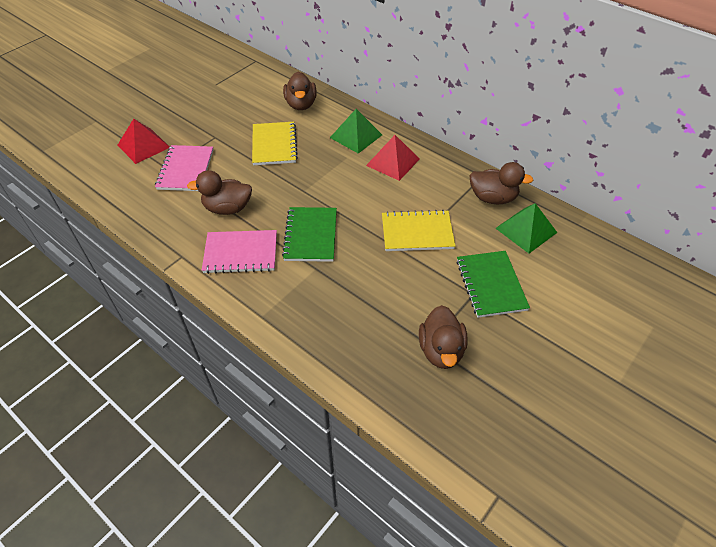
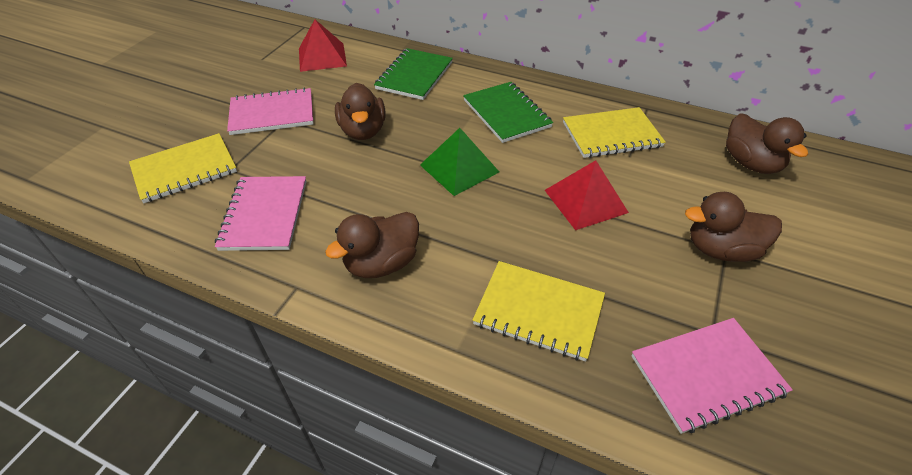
green pyramid: [330,109,382,154] [495,203,557,253] = 2 -> [420,128,499,196] = 1
pink notebook: [155,145,213,191] [202,230,277,274] = 2 -> [215,176,307,251] [227,87,314,135] [632,318,793,434] = 3
yellow notebook: [252,122,298,165] [382,210,455,251] = 2 -> [129,133,237,203] [473,261,605,362] [563,107,666,158] = 3

